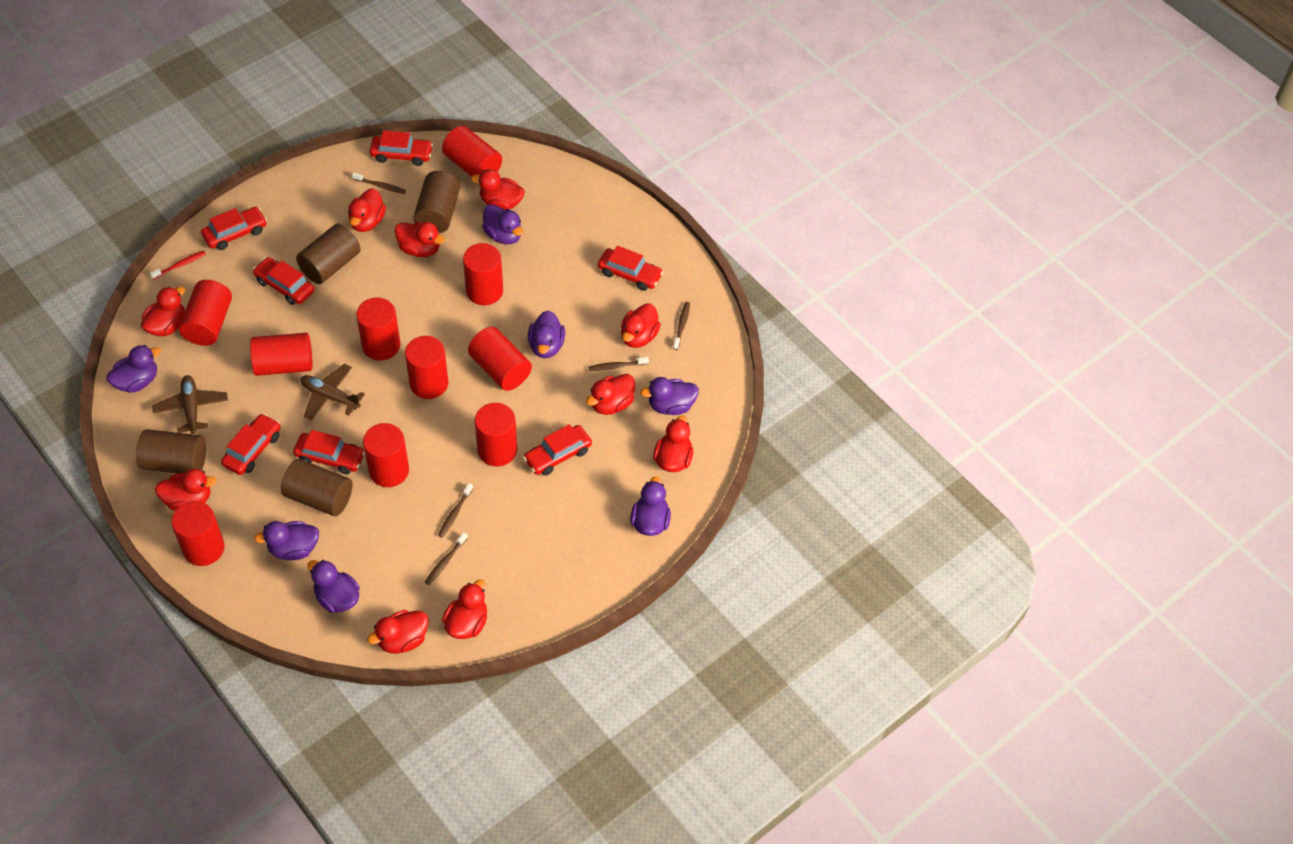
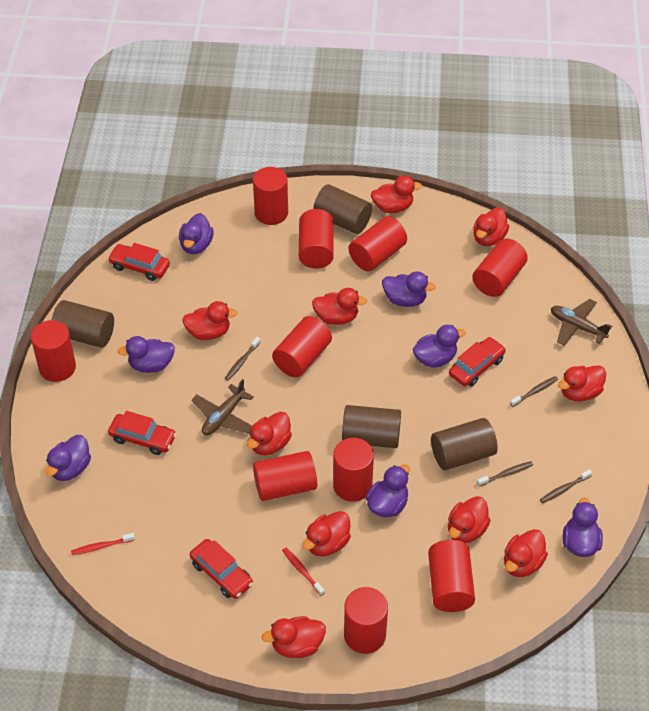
brown toothbrush: [352,173,406,194] [425,532,468,585] [438,483,473,538] [588,357,649,371] [673,302,690,350] = 5 -> [224,337,260,381] [477,461,533,486] [510,376,558,407] [540,469,592,504] = 4
red car: [201,207,267,250] [221,414,281,475] [253,257,314,305] [293,430,365,475] [370,130,433,166] [523,424,592,476] [598,245,663,291] = 7 -> [108,243,170,281] [108,411,177,455] [190,539,253,599] [449,337,506,387] = 4
red toothbrush: [150,251,206,280] = 1 -> [71,533,135,555] [282,548,325,596] = 2

